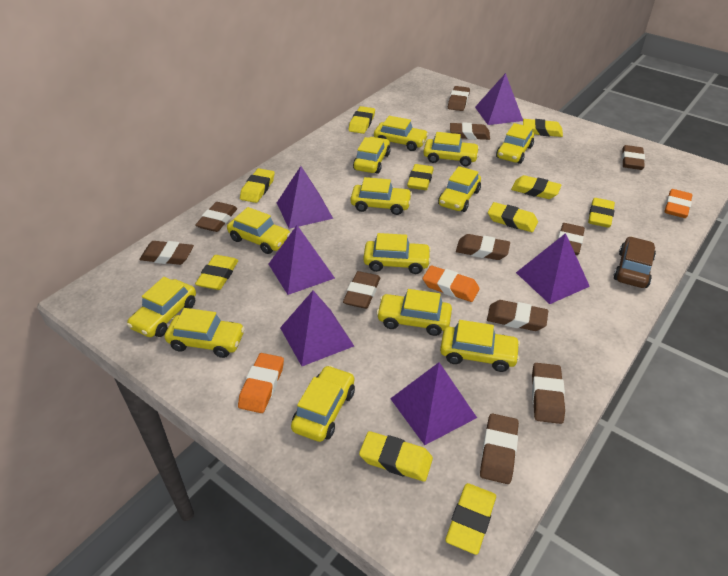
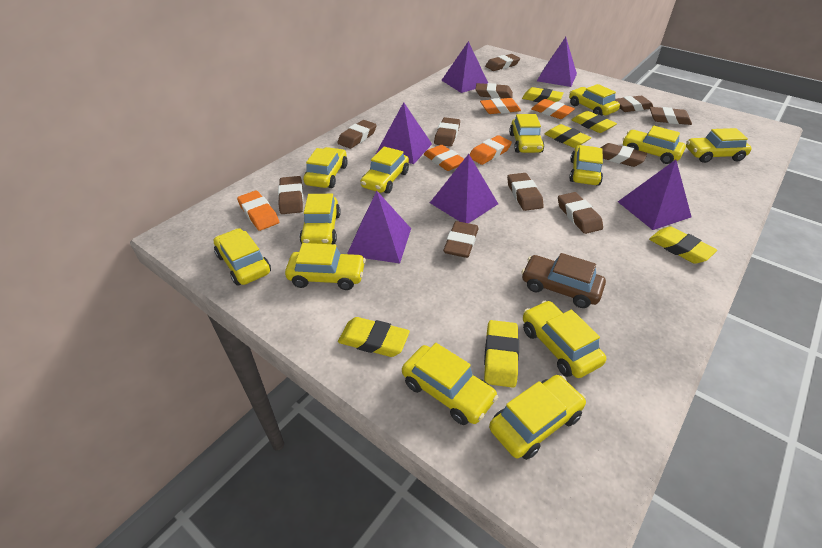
orange eraser: [238,353,284,413] [423,265,480,302] [664,189,692,218] = 3 -> [237,190,279,231] [424,145,464,171] [470,135,512,165] [480,98,521,114] [531,99,575,119] = 5
yellow eraser: [195,255,238,290] [240,168,275,203] [349,106,375,134] [359,431,433,482] [407,164,434,190] [445,483,496,555] [488,202,538,232] [511,175,561,199] [523,119,563,137] [588,198,615,228] = 10 -> [338,317,410,357] [484,320,519,388] [522,87,564,102] [545,124,591,148] [572,111,617,133] [649,226,717,264] = 6

